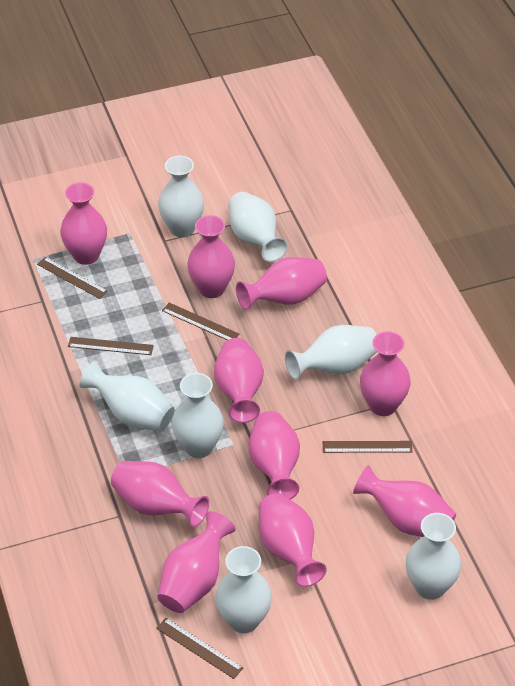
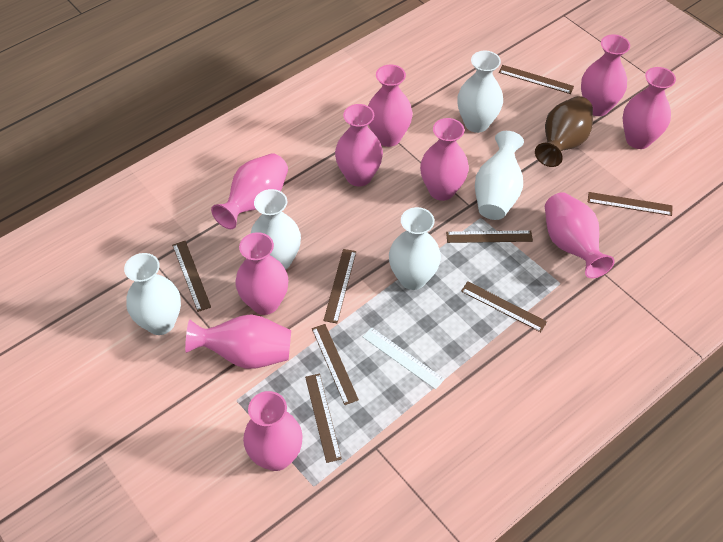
brown ruler: [37,257,108,299] [68,337,154,355] [156,618,243,679] [162,303,240,340] [323,441,412,453] = 5 -> [172,241,211,312] [305,374,342,463] [312,324,359,405] [323,249,356,323] [446,230,533,243] [461,281,547,332] [499,65,574,94] [588,192,673,216] = 8
brown vase: none = 0 -> [535,96,593,167] = 1
white ruler: none = 0 -> [363,327,445,390] = 1
white vase: [80,361,175,432] [158,156,204,237] [172,373,224,458] [216,546,272,633] [228,192,288,262] [285,325,377,380] [406,513,461,600] = 7 -> [124,253,181,335] [251,189,301,270] [389,207,441,290] [457,51,503,133] [475,131,524,220] = 5

